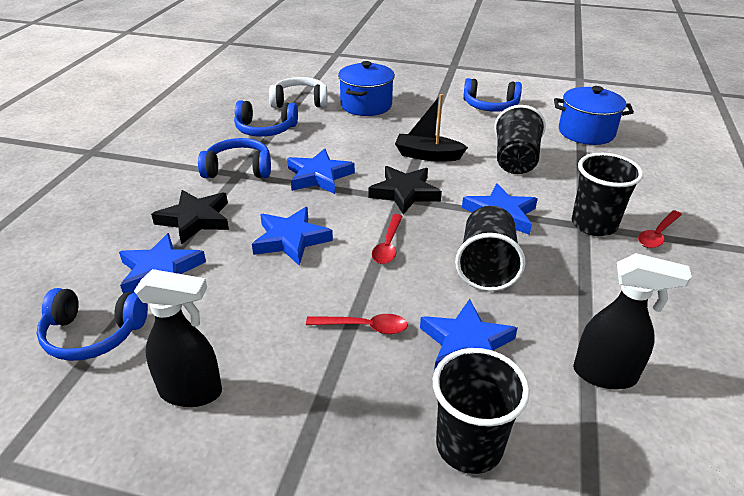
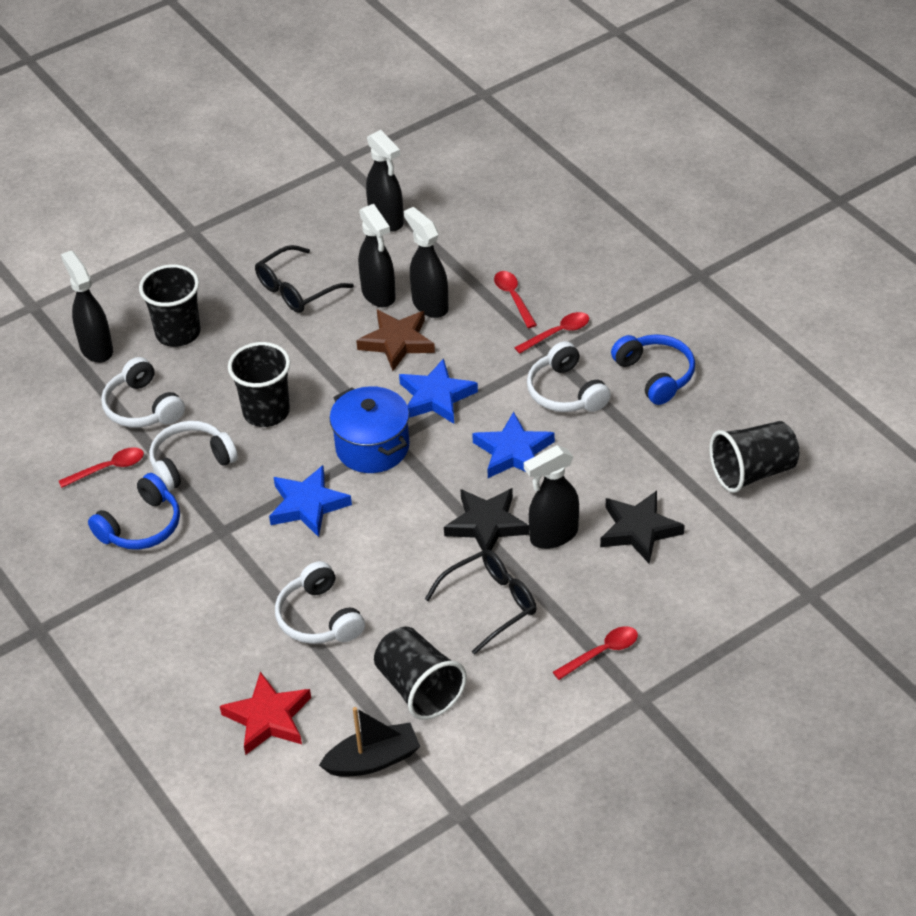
black glasses: none = 0 -> [255,245,354,313] [425,549,536,655] = 2
black spray bottle: [134,269,222,407] [573,253,692,389] = 2 -> [61,250,113,363] [358,204,396,307] [366,130,404,232] [404,207,449,318] [524,445,579,549] = 5
blue headphones: [37,288,148,361] [198,138,271,178] [234,100,298,137] [463,78,522,112] = 4 -> [88,473,180,550] [611,334,695,405] = 2
blue pot: [338,61,395,116] [554,86,634,145] = 2 -> [330,386,409,473] = 1
blue star: [119,233,206,293] [252,207,333,266] [287,148,355,194] [420,299,518,371] [462,183,538,235] = 5 -> [269,465,352,537] [399,358,478,424] [472,412,555,478] = 3
brown star: none = 0 -> [356,309,435,371] = 1
red spoon: [306,314,408,334] [372,214,403,264] [638,210,682,248] = 3 -> [59,447,144,488] [494,271,537,328] [514,312,589,354] [553,626,638,680] = 4
red star: none = 0 -> [220,672,311,755] = 1
white headphones: [269,77,328,108] = 1 -> [101,357,185,428] [149,421,238,491] [275,561,365,644] [527,341,611,412] = 4

